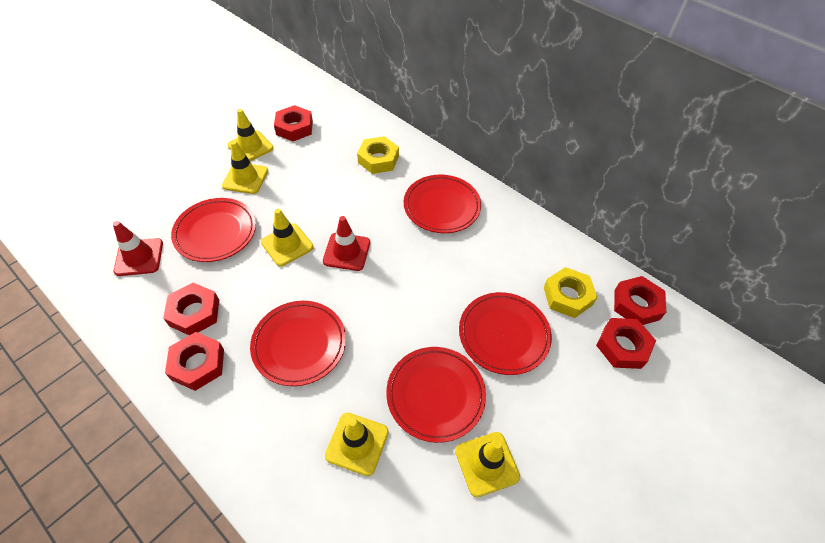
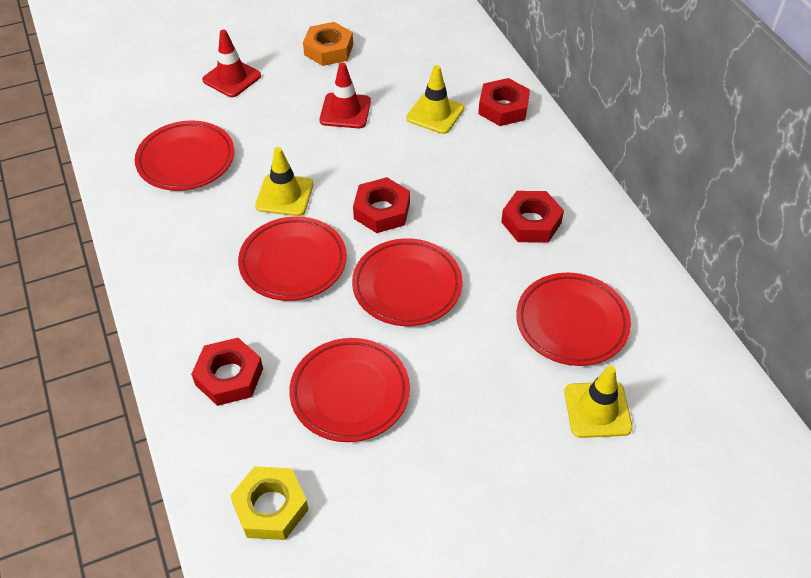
orange nut: none = 0 -> [303,22,353,66] = 1
red nut: [163,283,219,335] [165,332,224,391] [274,105,313,141] [596,318,656,369] [614,276,666,325] = 5 -> [191,338,263,406] [353,177,410,233] [478,78,530,126] [501,191,564,243] = 4
yellow nut: [357,136,399,174] [544,267,597,318] = 2 -> [230,466,309,540] = 1
yellow traffic cone: [222,141,268,194] [227,109,273,161] [261,209,314,266] [325,413,388,476] [455,432,520,497] = 5 -> [255,147,313,216] [406,65,464,134] [564,366,633,438] = 3

